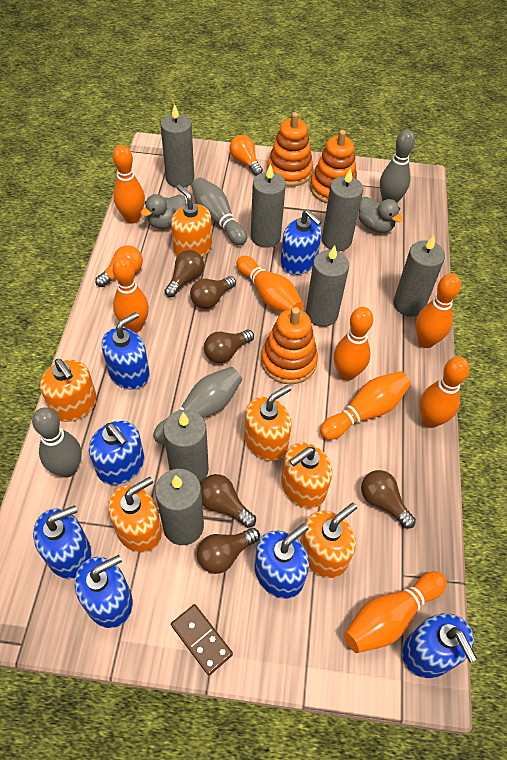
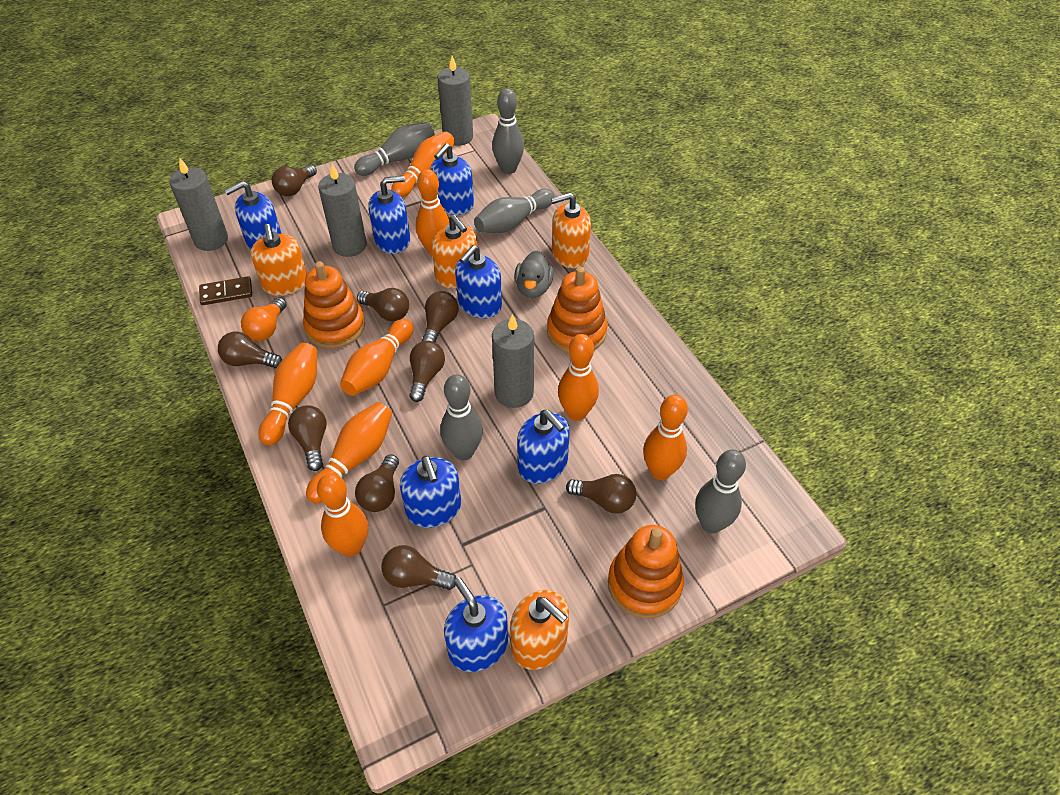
brown light bulb: [165,250,204,297] [190,276,236,309] [197,528,260,574] [200,474,256,528] [204,330,254,363] [361,470,416,529] = 6 -> [218,332,282,368] [272,164,317,196] [288,405,327,471] [355,454,399,512] [357,288,409,321] [381,545,456,590] [409,341,445,402] [422,291,458,342] [566,474,636,514] = 9
grey bowling pin: [32,407,82,477] [153,367,242,444] [191,177,247,245] [380,130,415,203] = 4 -> [354,122,435,176] [440,374,483,460] [474,189,555,233] [492,88,524,174] [695,449,746,533] = 5
grey candle: [155,469,204,545] [161,104,194,188] [163,409,209,483] [251,164,286,248] [305,245,349,327] [322,168,363,251] [393,235,445,317] = 7 -> [169,157,228,251] [318,164,367,257] [438,56,473,146] [492,314,534,408] = 4
grey duck: [141,194,186,229] [359,197,403,233] = 2 -> [514,251,554,298] = 1
orange light bulb: [95,245,143,287] [229,135,263,176] = 2 -> [241,297,287,341] = 1
orange soap dispenser: [40,359,97,422] [108,477,162,553] [171,185,212,257] [244,385,292,461] [281,443,332,508] [300,503,357,578] = 6 -> [251,224,307,296] [432,215,477,288] [510,590,569,670] [551,192,591,268] = 4

